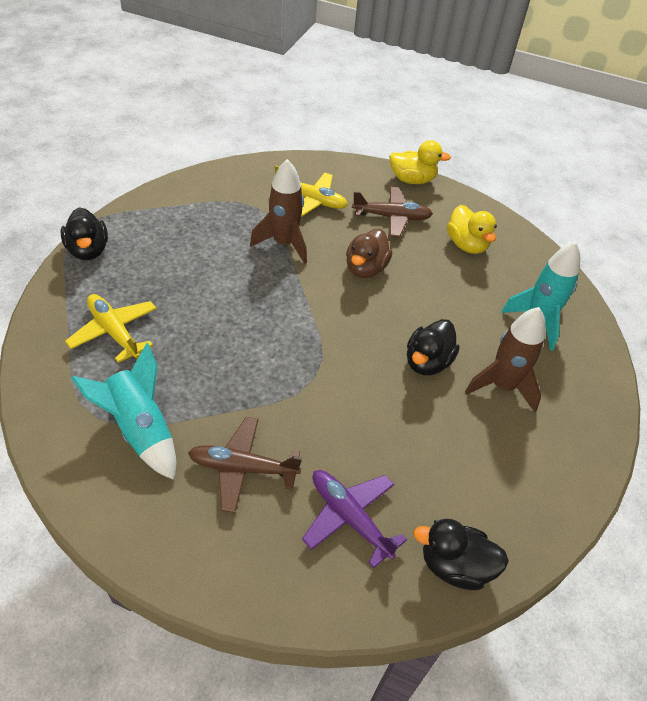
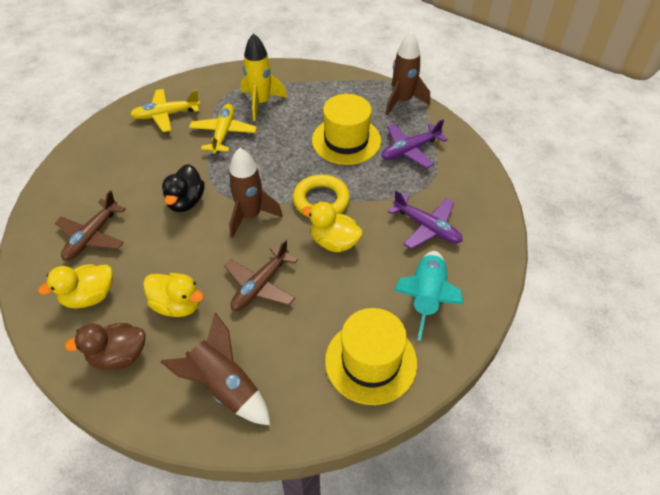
black duck: [61,207,108,260] [407,319,460,375] [413,519,509,590] = 3 -> [162,164,205,212] = 1
brown rocket: [250,159,307,264] [465,307,545,412] = 2 -> [161,313,271,426] [228,148,283,238] [386,32,430,115] = 3
purple plane: [302,470,407,568] = 1 -> [381,119,448,168] [388,190,463,249] = 2
turquoise rocket: [72,343,176,480] [501,241,580,351] = 2 -> [394,251,463,341] = 1
yellow duck: [389,140,451,184] [447,205,497,254] = 2 -> [38,264,113,309] [143,273,204,317] [302,202,363,252] = 3
yellow hat: none = 0 -> [312,94,381,165] [325,308,417,405] = 2
yellow ring: none = 0 -> [293,174,350,218] = 1
yellow rocket: none = 0 -> [241,33,287,121] = 1

